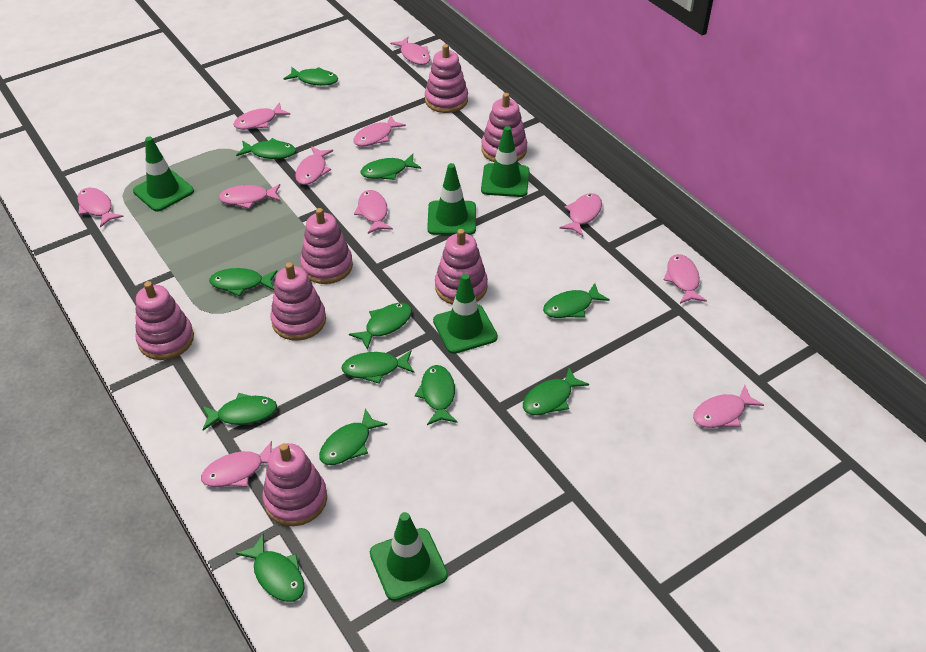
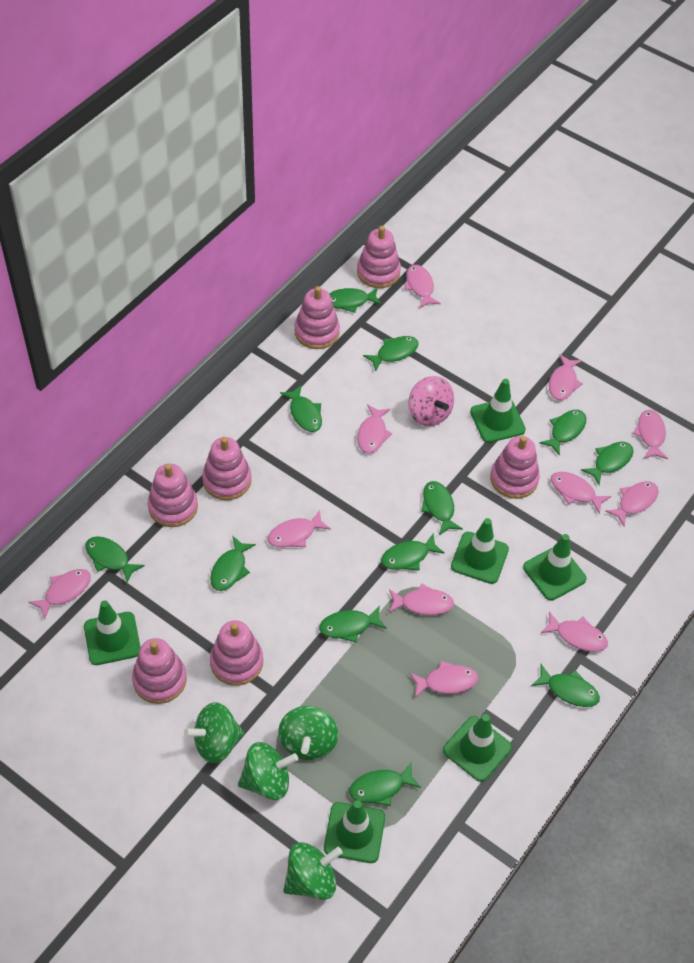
green spinning top: none = 0 -> [184,702,244,764] [238,742,298,800] [278,706,338,760] [283,842,343,900] = 4
green traffic cone: [133,136,194,212] [370,512,448,601] [427,163,476,235] [433,274,498,354] [481,126,529,197] = 5 -> [84,600,141,665] [324,800,385,863] [443,714,512,782] [451,518,509,584] [470,379,526,443] [523,534,587,601] = 6
pink spinning top: none = 0 -> [408,376,454,426] = 1

